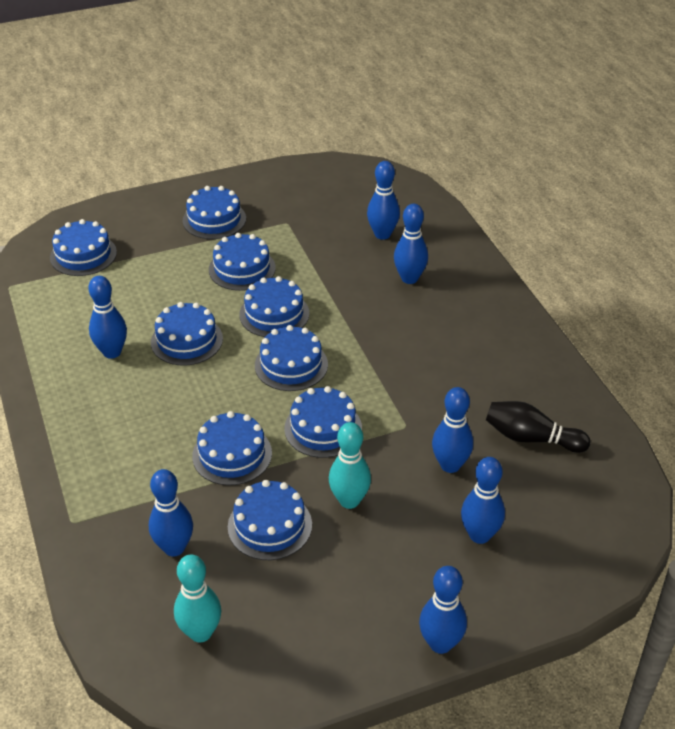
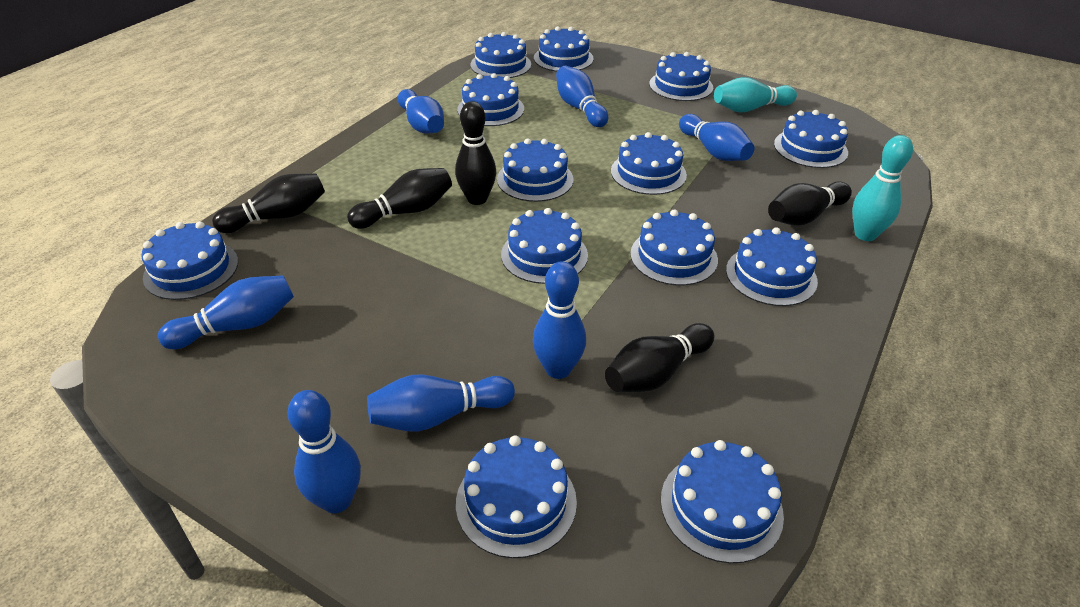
black bowling pin: [486,401,590,453] = 1 -> [212,174,325,233] [347,168,452,229] [455,101,496,205] [605,323,715,392] [768,181,852,226] = 5
blue cake: [50,219,117,276] [151,302,223,366] [183,186,246,239] [192,411,272,485] [209,233,276,291] [228,480,312,560] [239,276,309,337] [255,325,328,391] [284,386,362,458] = 9 -> [141,221,238,300] [456,435,577,558] [457,73,524,126] [470,32,531,78] [497,138,574,202] [501,208,588,284] [534,26,594,72] [611,132,687,195] [630,209,718,285] [649,52,713,101] [661,440,784,563] [726,227,818,306] [774,110,848,168] = 13

